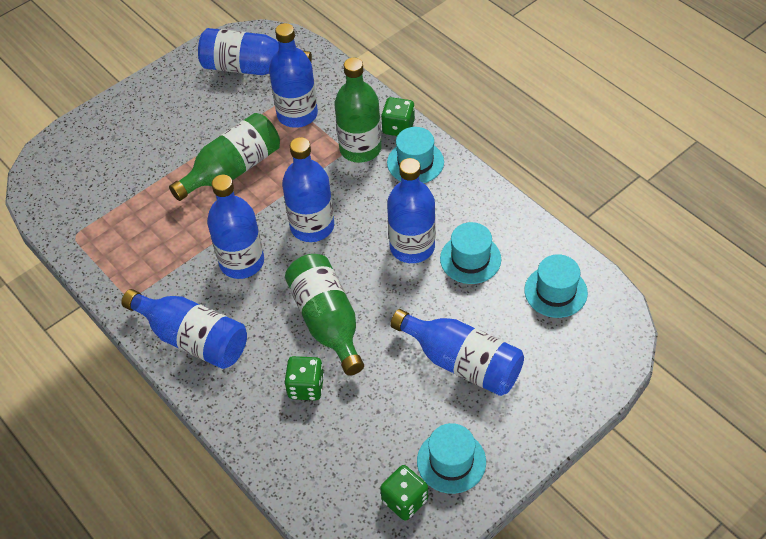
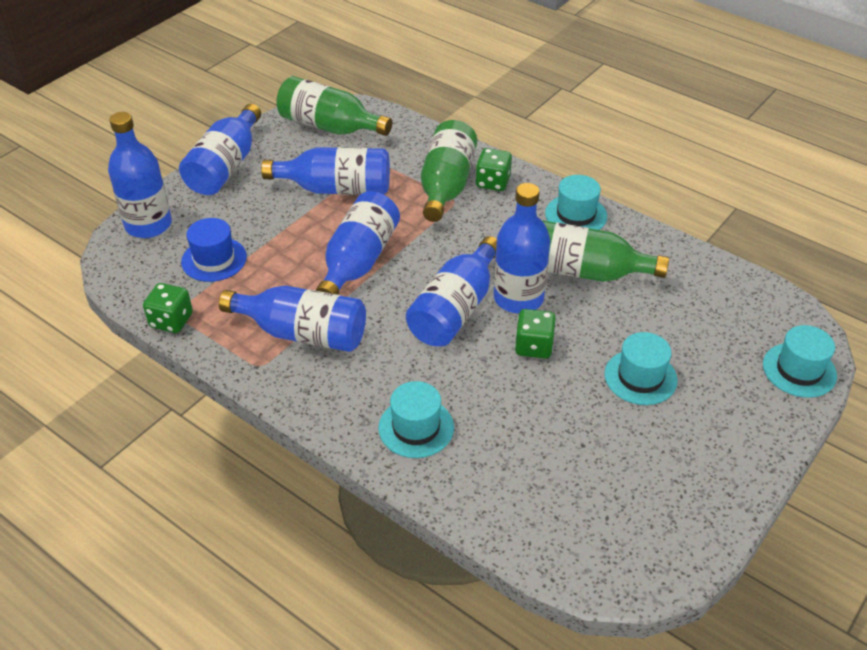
blue hat: none = 0 -> [181,218,247,282] = 1

